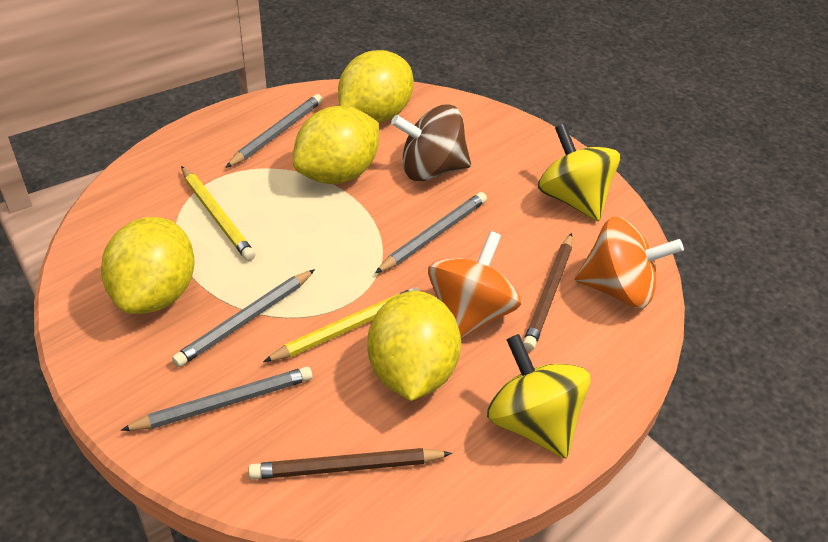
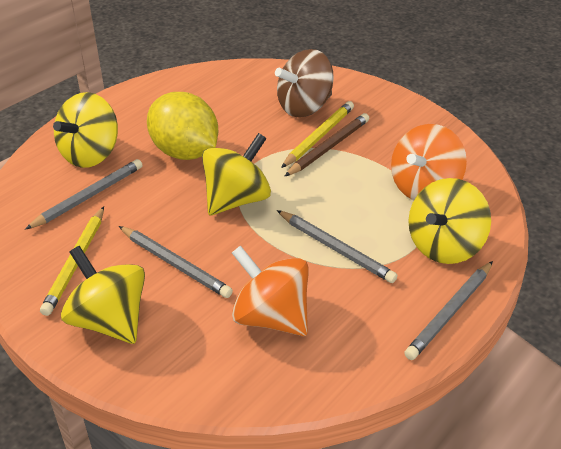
brown pencil: [248,448,452,479] [523,233,572,351] = 2 -> [284,113,369,177] = 1
yellow lemon: [101,217,194,314] [293,106,379,184] [338,50,414,123] [368,291,461,401] = 4 -> [147,92,218,160] = 1
yellow spinning top: [487,334,591,459] [538,124,620,221] = 2 -> [53,92,118,168] [61,246,145,344] [202,133,271,215] [408,178,491,264] = 4

